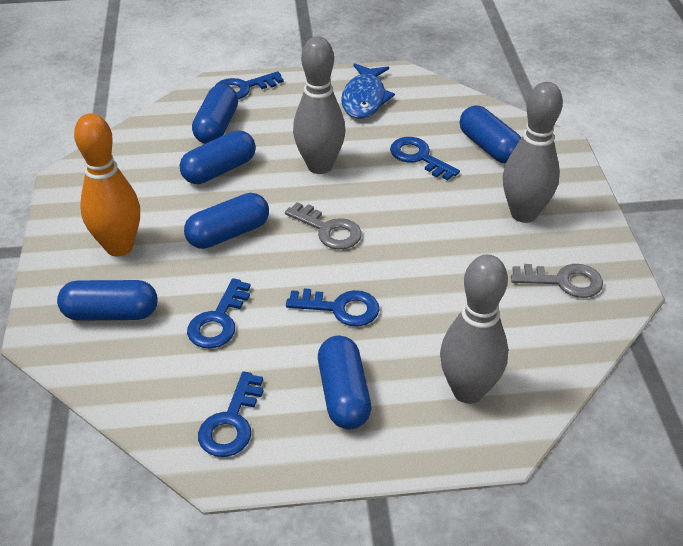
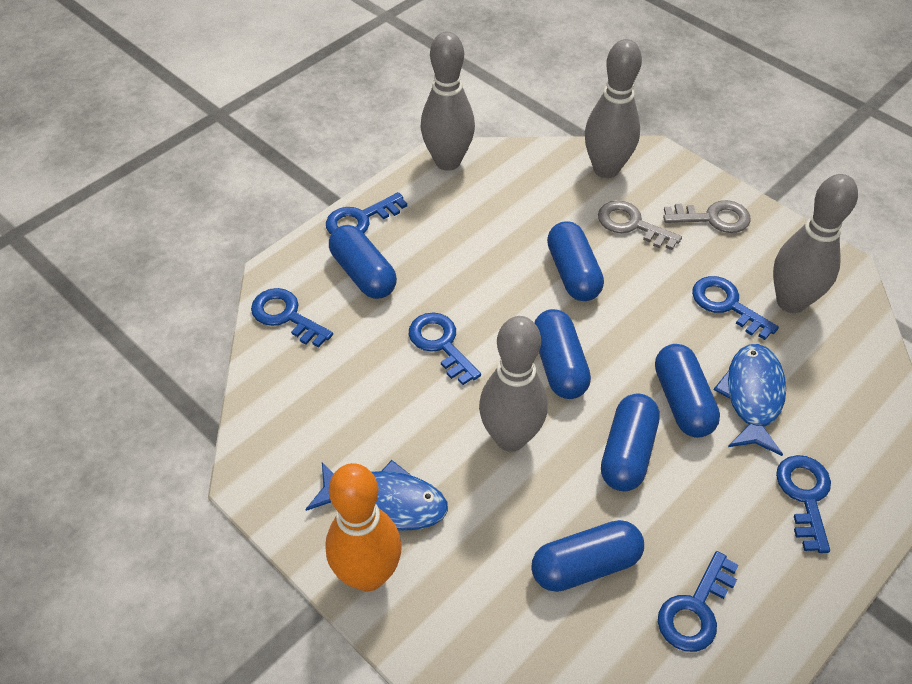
blue fish: [341,63,395,119] = 1 -> [305,460,448,531] [714,344,786,456] = 2
blue key: [187,278,251,349] [198,371,263,457] [215,71,284,99] [286,289,380,326] [390,137,460,180] = 5 -> [251,288,333,348] [326,192,407,234] [409,312,481,385] [658,551,738,652] [692,276,779,340] [776,455,831,553] = 6
grey bowling pin: [293,37,345,174] [440,255,508,404] [503,82,563,223] = 3 -> [421,32,475,171] [479,316,548,452] [585,39,642,178] [773,174,858,313] = 4

